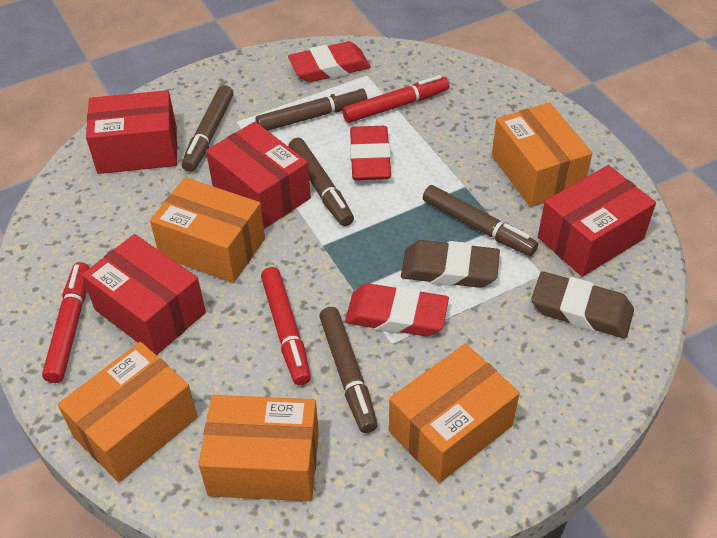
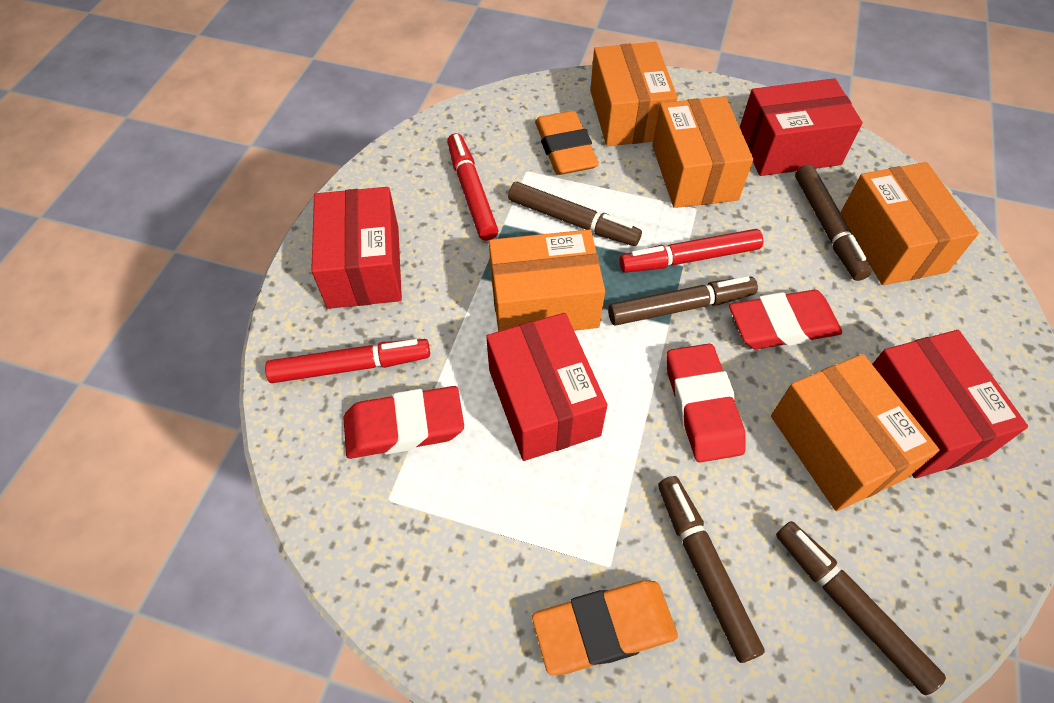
brown eraser: [401,240,500,288] [531,271,634,339] = 2 -> none = 0
orange eraser: none = 0 -> [532,581,678,675] [535,111,599,175] = 2

